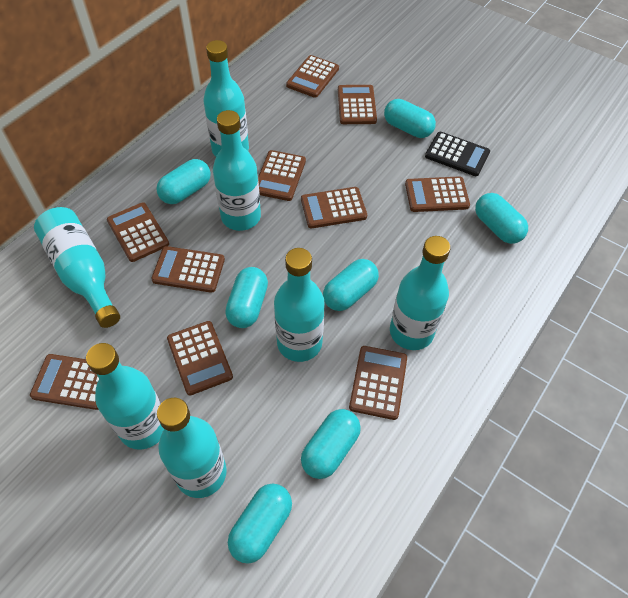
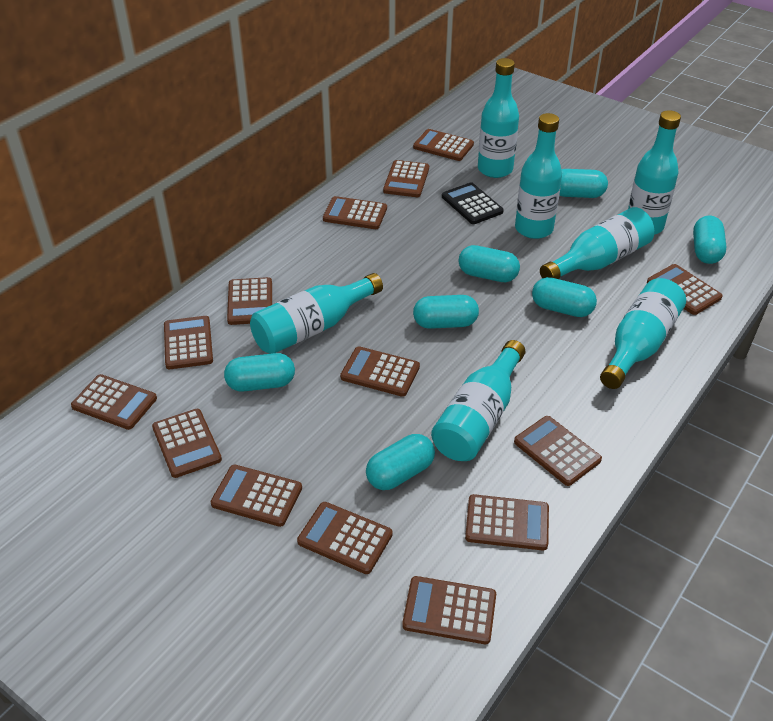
brown calculator: [30,354,99,410] [107,202,169,262] [151,246,225,293] [167,321,233,395] [258,150,306,201] [286,55,339,98] [301,187,367,228] [338,85,377,124] [349,346,407,420] [405,176,470,212] = 10 -> [71,374,157,430] [152,409,222,478] [164,316,213,369] [210,465,302,527] [227,277,272,325] [297,502,392,574] [323,196,387,229] [340,346,420,397] [383,160,429,197] [402,576,496,644] [413,129,474,161] [465,494,549,550] [514,416,602,486] [647,264,723,315] = 14

